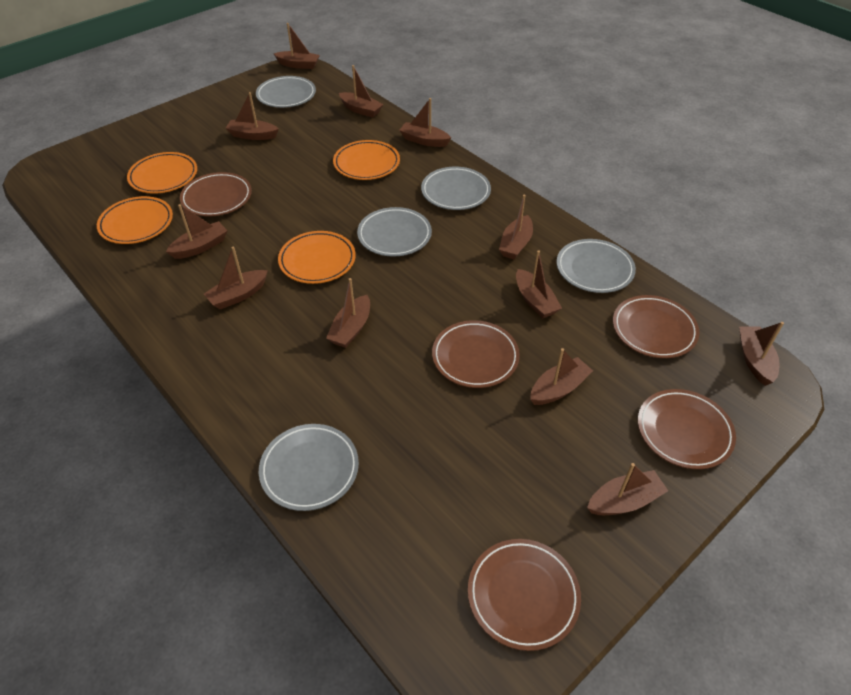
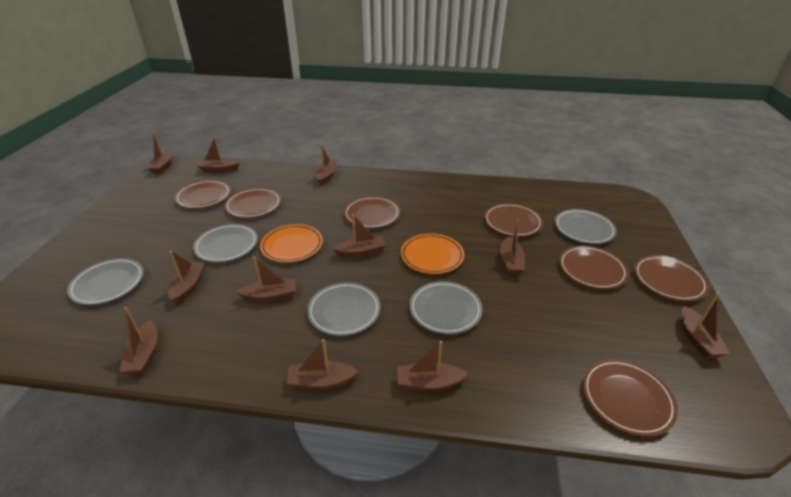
brown boat: [166,204,228,259] [204,247,268,310] [225,92,279,140] [274,23,320,69] [326,278,370,348] [339,65,383,118] [399,98,451,147] [499,195,533,259] [516,250,562,318] [530,348,593,405] [587,463,668,515] [739,322,784,386] = 12 -> [120,307,157,375] [147,131,172,174] [168,251,204,304] [197,136,239,173] [236,256,296,303] [286,339,359,390] [315,144,337,185] [333,214,385,258] [397,341,468,391] [500,219,525,275] [682,292,730,358] = 11
brown plate: [180,172,252,217] [432,320,520,388] [468,539,581,651] [613,295,699,358] [638,389,736,469] = 5 -> [174,180,231,209] [225,188,281,218] [344,196,400,228] [484,203,543,237] [559,246,629,289] [583,359,678,437] [634,255,709,301] = 7
orange plate: [97,196,173,244] [127,152,197,194] [278,231,356,284] [333,140,400,180] = 4 -> [260,224,323,263] [401,233,464,274] = 2

